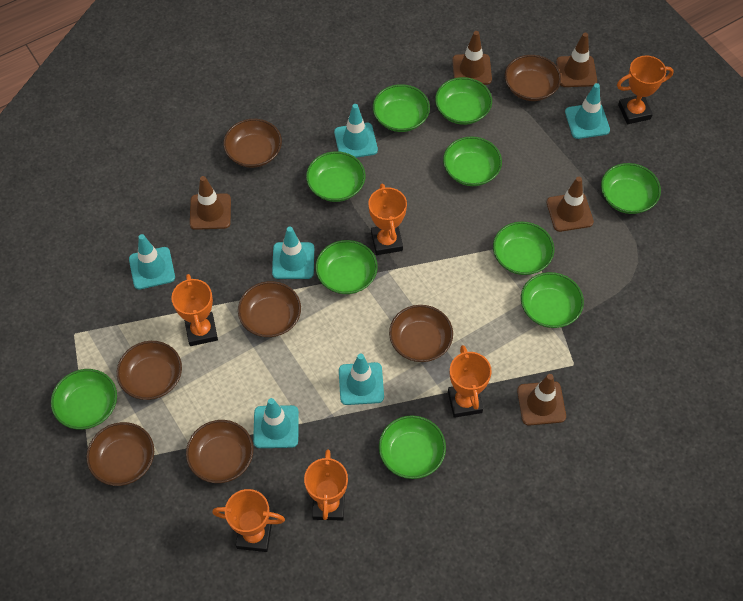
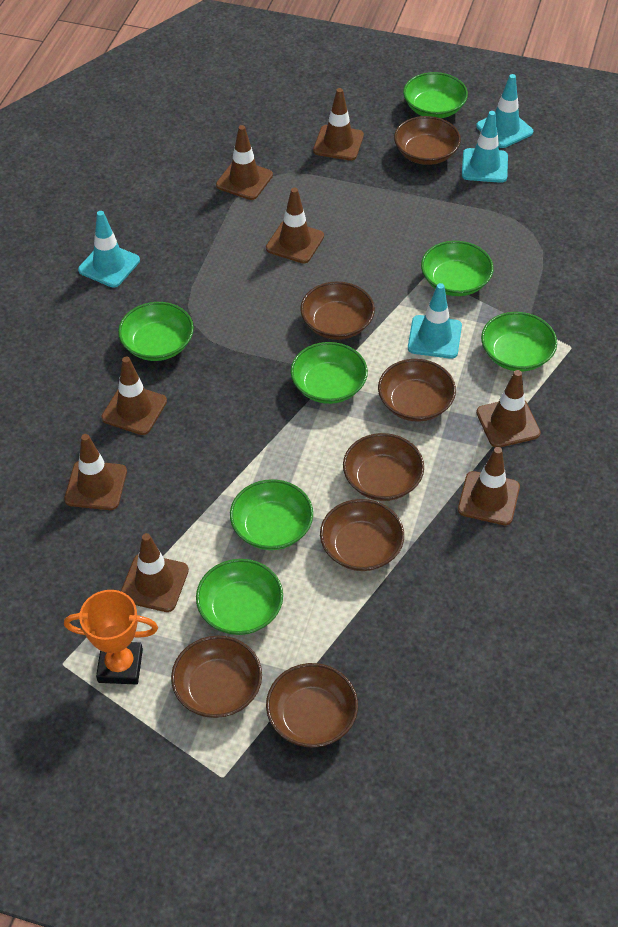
brown traffic cone: [190,176,231,230] [452,31,492,85] [517,374,566,426] [547,177,594,232] [556,33,597,87] = 5 -> [64,434,127,510] [101,357,167,435] [121,533,189,612] [216,125,273,200] [266,188,324,264] [313,88,364,161] [458,447,520,525] [476,370,541,447] = 8
green bowl: [51,369,117,430] [306,151,365,202] [316,240,378,294] [373,84,430,132] [379,415,446,479] [435,77,492,125] [443,136,502,186] [493,222,554,275] [521,272,584,328] [601,163,661,214] = 10 -> [118,302,194,361] [196,559,283,635] [230,479,313,550] [291,342,368,404] [403,72,468,118] [421,241,494,296] [481,312,557,372] = 7
orange trophy: [171,274,218,346] [212,489,285,552] [304,449,348,521] [368,184,407,255] [448,345,492,418] [617,55,674,124] = 6 -> [64,590,158,685] = 1
turquoise traffic cone: [129,234,175,290] [253,398,299,448] [272,227,314,279] [334,104,378,158] [339,353,384,405] [565,83,610,139] = 6 -> [78,211,140,288] [408,283,462,359] [462,111,508,183] [476,74,533,148] = 4

